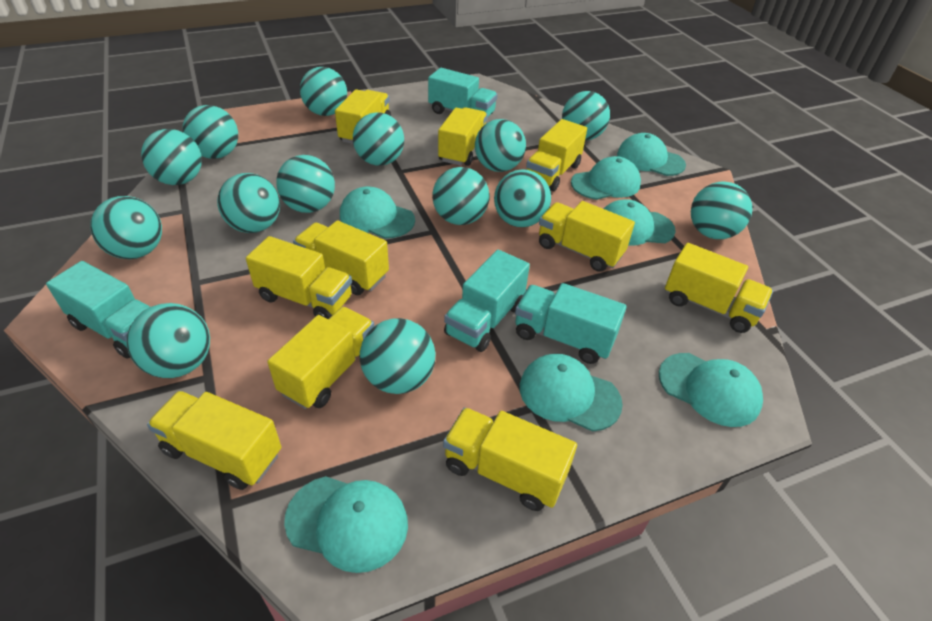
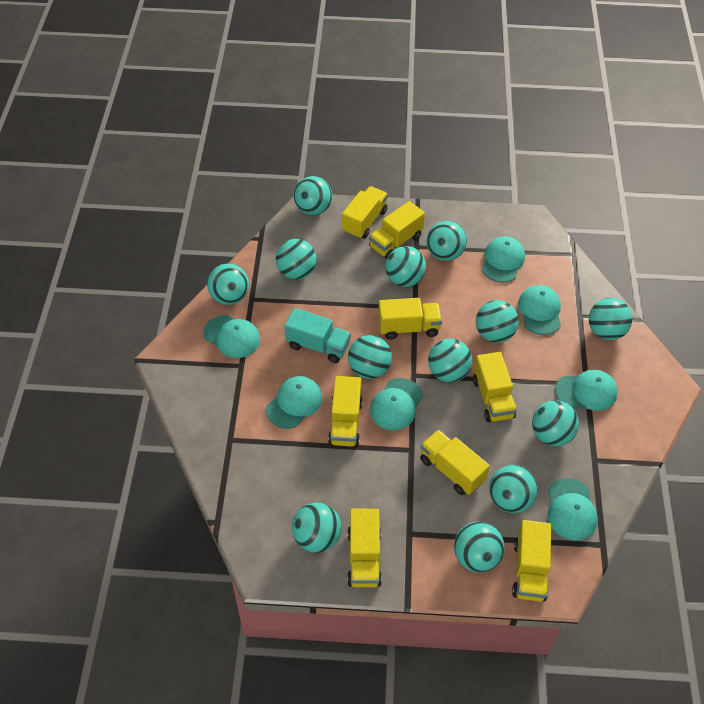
turquoise ball: [90,196,162,259] [126,303,210,378] [141,129,202,185] [183,105,238,159] [217,173,280,233] [276,155,335,213] [300,67,347,116] [353,112,404,166] [360,318,436,394] [432,167,489,225] [475,119,526,172] [494,169,551,227] [562,91,610,141] [691,182,752,239] = 14 -> [207,263,249,305] [276,239,316,280] [292,503,341,553] [294,176,332,215] [348,335,392,379] [385,246,426,287] [427,221,467,261] [428,339,472,383] [454,522,504,573] [476,300,519,343] [489,465,538,513] [532,400,579,446] [589,298,632,340] = 13
turquoise truck: [46,261,150,358] [428,68,498,118] [444,250,530,352] [515,283,627,364] = 4 -> [284,308,351,363] = 1
yellow truck: [147,391,281,490] [246,236,352,319] [267,307,374,409] [293,221,389,295] [335,89,391,144] [438,107,487,166] [443,408,577,511] [526,119,587,191] [539,201,635,272] [665,243,773,333] = 10 -> [328,376,363,447] [342,186,388,239] [347,509,382,587] [369,201,425,259] [378,298,442,340] [420,430,490,495] [473,352,517,422] [512,520,551,602] = 8

